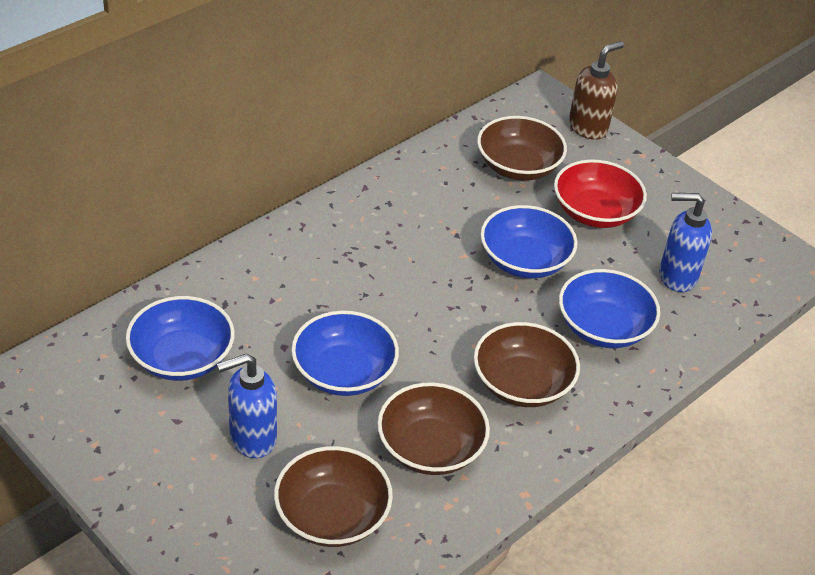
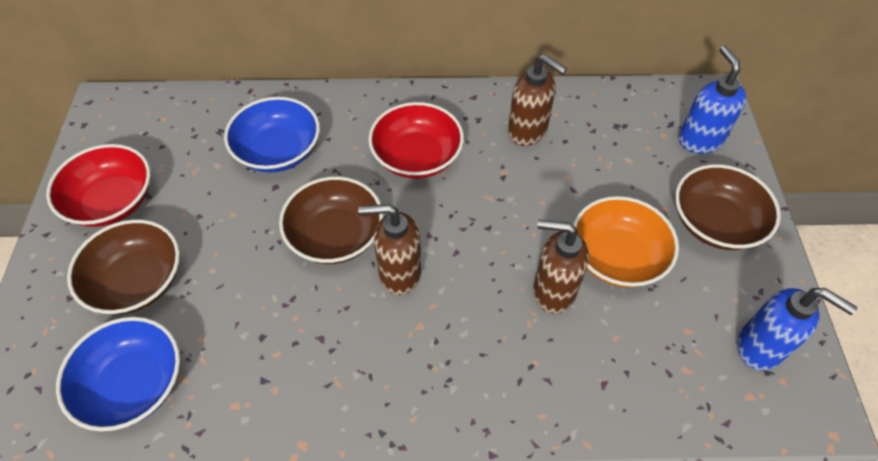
blue bowl: [126,296,235,381] [291,311,399,396] [480,205,577,278] [559,269,660,348] = 4 -> [56,317,180,431] [224,97,320,173] = 2
brown bowl: [274,446,393,547] [377,382,490,475] [474,322,580,407] [477,116,567,181] = 4 -> [67,219,180,314] [279,176,383,264] [675,164,781,250] = 3
brown soap dispenser: [569,41,624,140] = 1 -> [358,204,422,295] [508,54,567,146] [533,219,589,314] = 3
orange bowl: none = 0 -> [573,196,679,287] = 1
red bowl: [554,160,647,228] = 1 -> [46,144,151,227] [368,102,464,179] = 2

